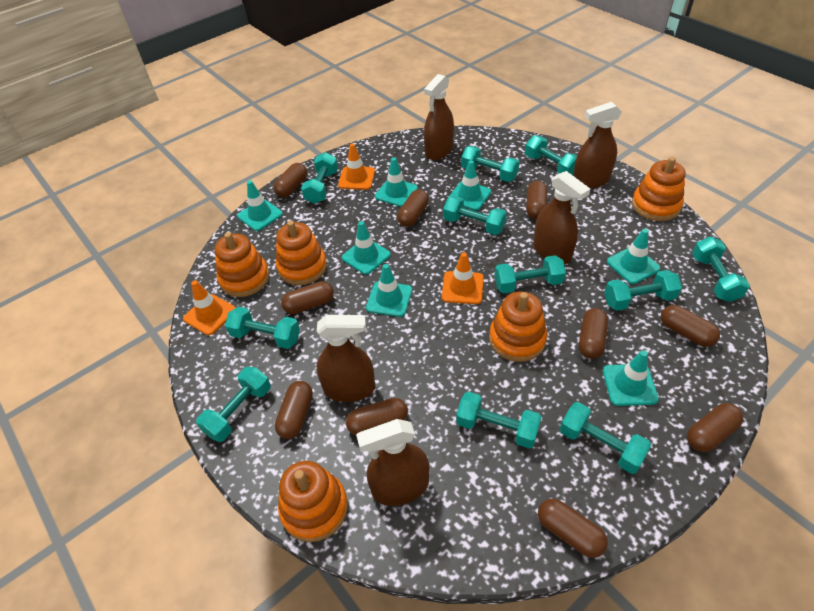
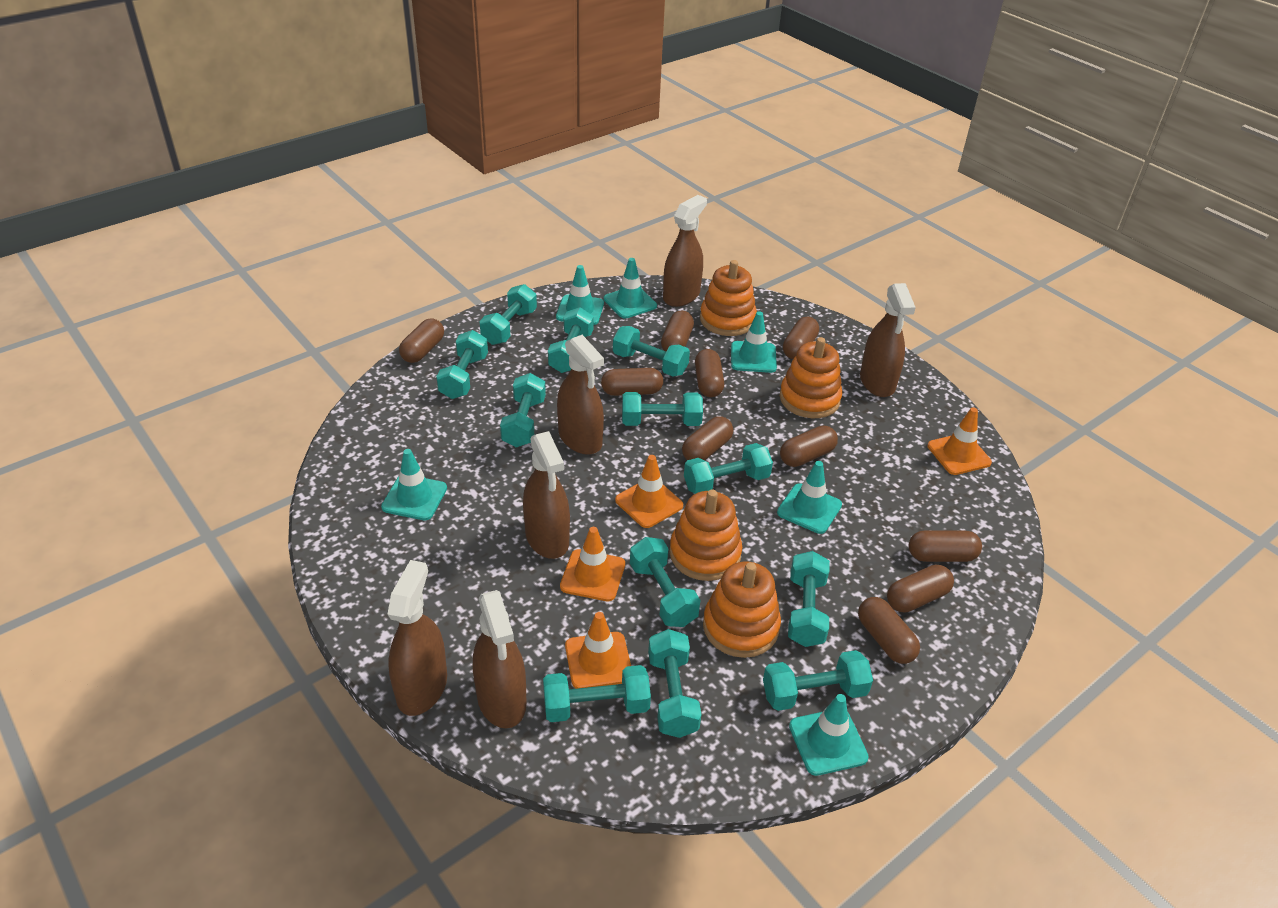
brown spray bottle: [317,315,375,402] [356,419,429,506] [424,74,454,160] [533,171,590,264] [573,102,622,189] = 5 -> [387,560,447,716] [473,590,527,728] [523,431,570,559] [557,335,604,455] [663,195,707,307] [860,283,916,397] = 6
orange stacking toy: [215,232,269,297] [276,220,327,285] [278,461,348,542] [489,292,547,362] [632,157,686,221] = 5 -> [669,489,742,581] [700,260,757,336] [703,561,781,658] [780,337,842,418] = 4
orange traffic cone: [183,280,236,335] [338,143,375,190] [442,252,484,304] = 3 -> [560,527,625,601] [565,612,631,689] [615,455,683,528] [927,407,992,475] = 4
turquoise dumbbell: [196,367,271,442] [225,307,300,349] [301,152,338,204] [443,196,507,235] [456,392,541,448] [461,146,520,182] [494,255,566,294] [525,135,577,175] [560,402,651,474] [604,270,682,311] [692,237,750,302] = 11 -> [436,330,488,399] [479,284,537,345] [500,373,546,447] [543,665,651,722] [548,307,594,373] [613,326,690,377] [622,392,703,426] [630,537,700,627] [648,629,701,738] [684,443,773,494] [763,650,873,711] [788,551,830,647] = 12
turquoise traffic cone: [237,180,283,231] [342,221,391,275] [366,264,412,317] [375,157,418,207] [448,160,491,211] [603,350,659,406] [607,229,660,284] = 7 -> [381,449,447,520] [556,265,604,325] [604,258,657,319] [731,311,777,373] [777,461,842,534] [789,694,869,776] = 6

